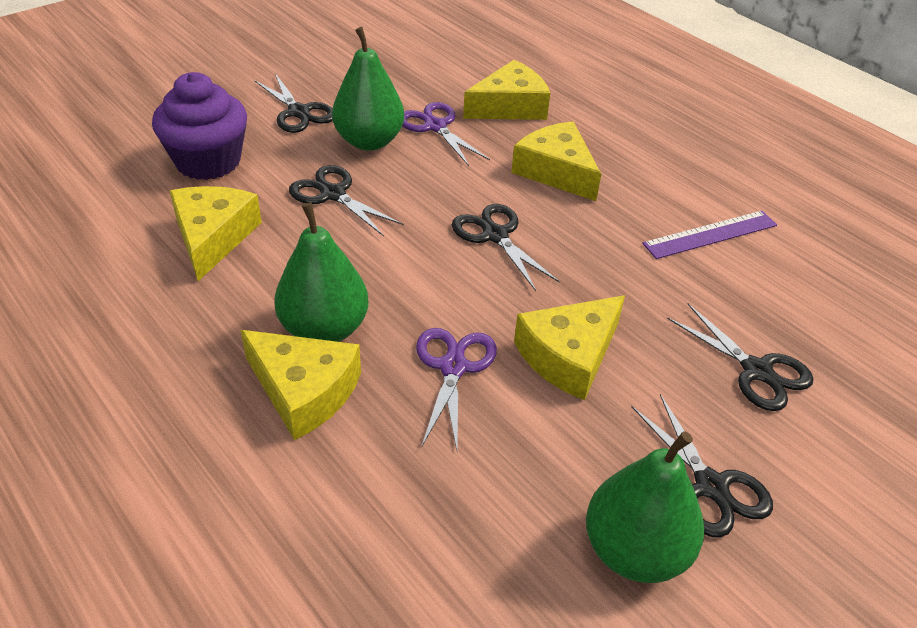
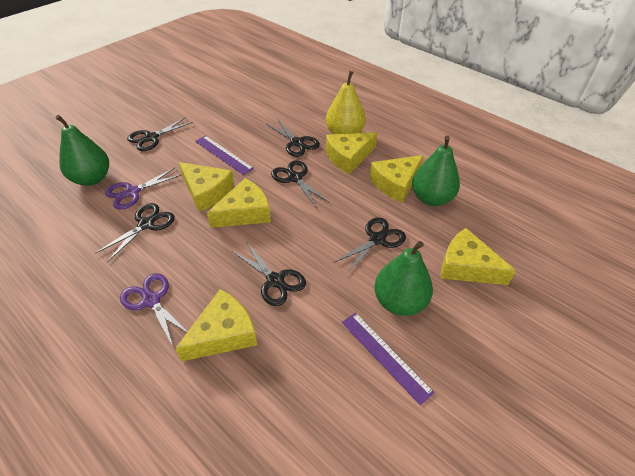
black scissors: [254,73,333,133] [289,165,404,236] [452,204,560,291] [631,394,773,538] [667,304,814,411] = 5 -> [95,203,175,262] [127,117,193,151] [232,242,306,306] [266,119,320,157] [271,160,330,207] [333,217,406,274] = 6
purple cupcake: [152,72,247,180] = 1 -> none = 0
purple ruler: [642,211,777,259] = 1 -> [195,136,254,175] [342,313,435,405] = 2
yellow cheese: [170,186,262,281] [240,330,361,440] [463,60,550,120] [511,121,601,201] [514,295,625,400] = 5 -> [175,289,257,362] [179,162,234,212] [207,178,271,228] [326,132,378,174] [370,155,424,203] [441,228,516,285] = 6
yellow pear: none = 0 -> [326,71,366,134] = 1

